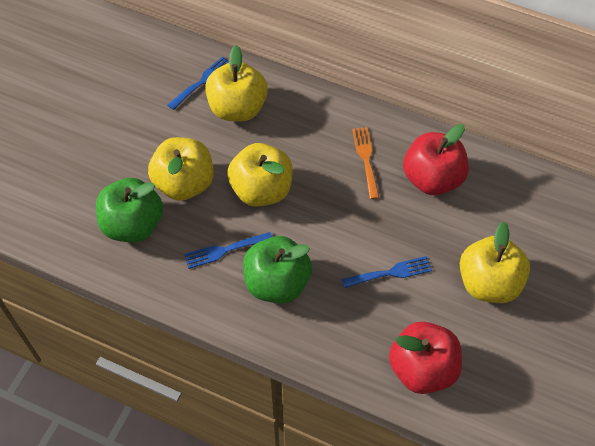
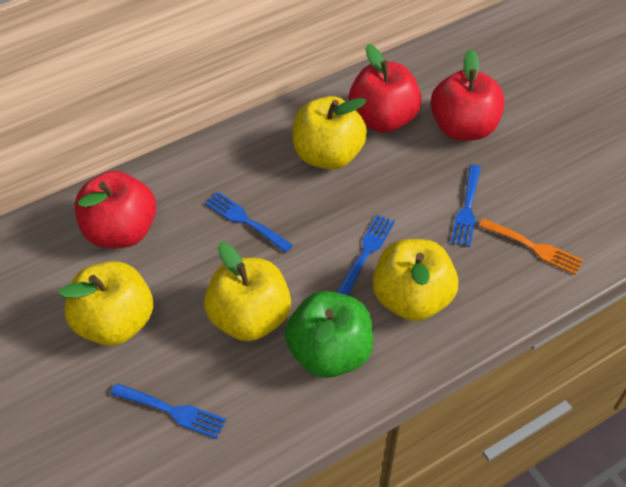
blue fork: [168,57,229,110] [184,232,272,269] [342,256,432,288] = 3 -> [110,383,226,439] [205,191,293,253] [336,214,395,295] [451,165,481,247] = 4
green apple: [96,178,163,243] [243,236,312,304] = 2 -> [285,291,373,378] = 1
red apple: [389,322,462,394] [403,124,469,195] = 2 -> [75,171,156,248] [348,44,422,133] [431,49,505,141] = 3

